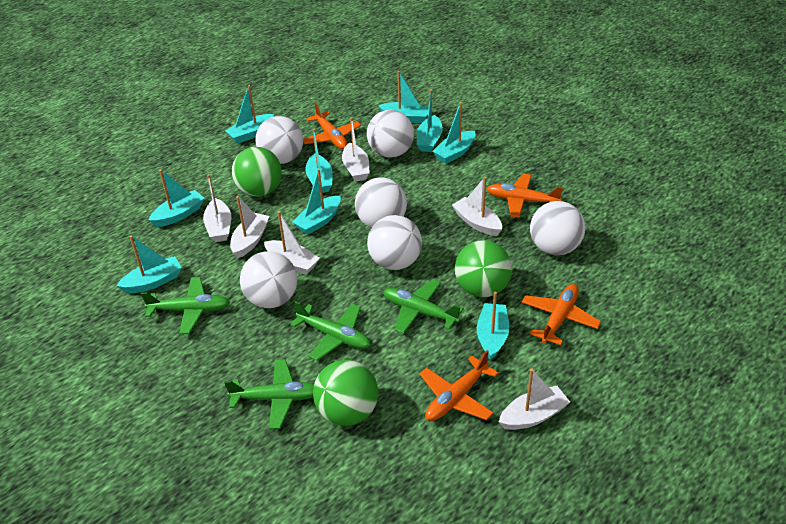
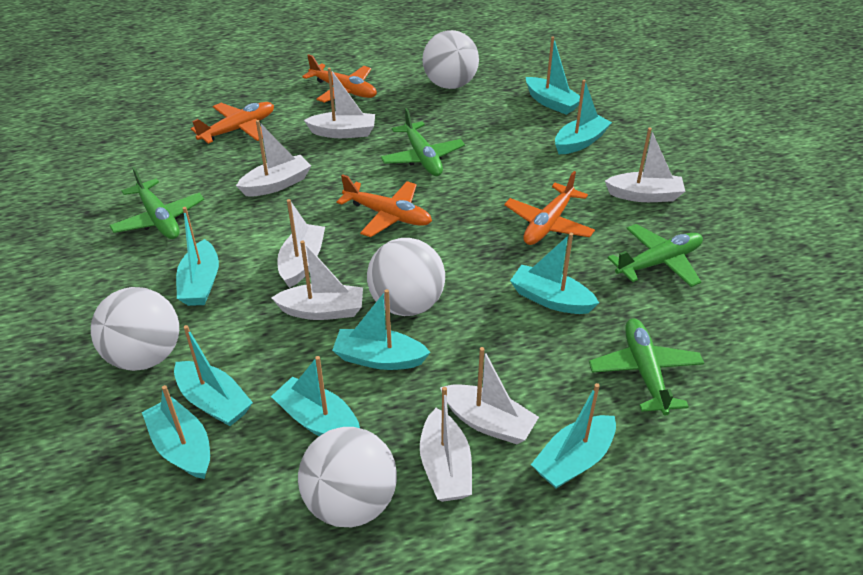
green ball: [232,147,282,197] [313,360,378,426] [455,240,512,297] = 3 -> none = 0
white ball: [240,251,297,308] [255,116,303,164] [355,177,407,228] [367,110,414,157] [367,215,422,270] [530,201,585,255] = 6 -> [91,287,179,371] [298,427,397,527] [367,238,445,316] [422,30,479,89] = 4
white boat: [203,174,231,242] [230,196,269,258] [264,211,320,275] [342,117,370,182] [452,177,502,236] [499,369,570,430] = 6 -> [236,120,311,196] [272,240,363,320] [277,199,325,288] [304,68,375,138] [420,387,472,502] [440,347,539,444] [605,128,685,202] = 7

